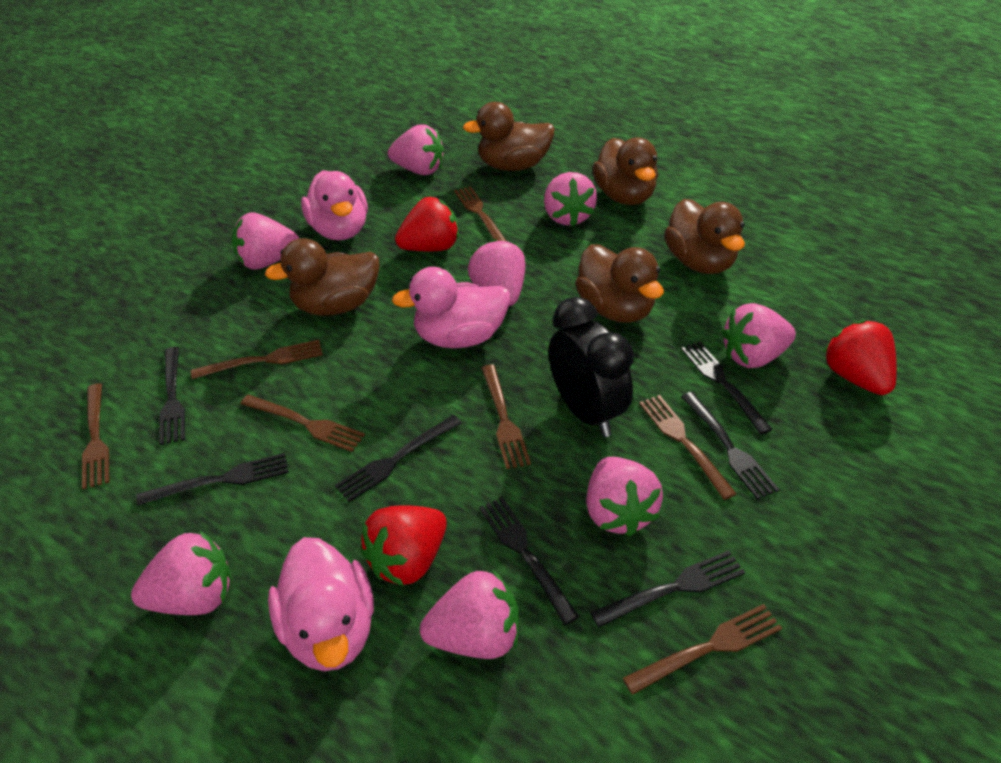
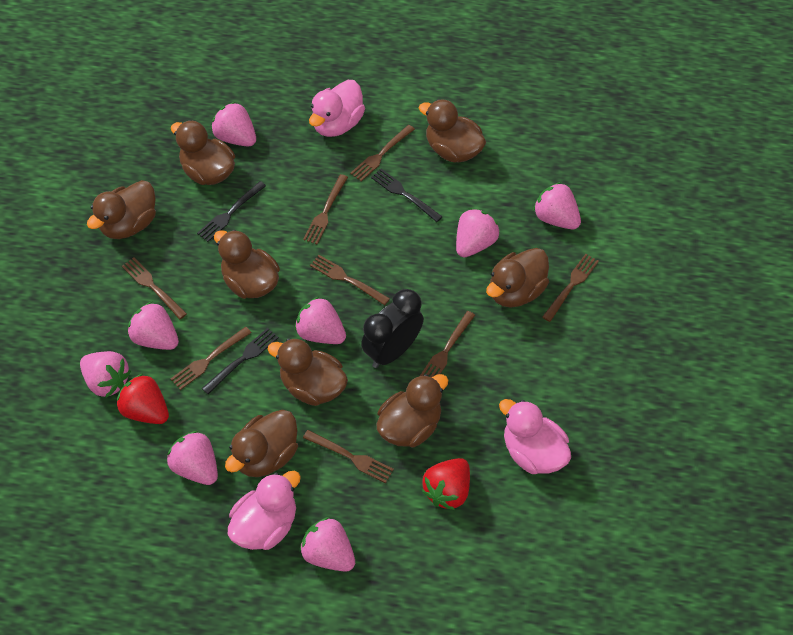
black fork: [136,453,289,506] [159,347,185,445] [335,415,462,502] [479,497,579,625] [590,551,745,627] [681,342,773,435] [681,392,779,500] = 7 -> [197,181,266,242] [202,328,279,394] [371,169,442,222] = 3
brown duck: [265,238,380,316] [463,102,554,171] [575,244,664,323] [592,137,658,205] [664,199,745,274] = 5 -> [87,180,156,239] [171,120,235,185] [214,230,280,299] [225,410,298,477] [268,338,348,406] [377,374,448,447] [419,99,486,163] [486,248,549,308] = 8
brown fork: [82,383,110,489] [191,340,323,379] [240,395,365,452] [454,186,507,242] [481,365,531,469] [623,604,782,695] [639,395,737,500] = 7 -> [122,258,187,319] [171,327,251,390] [303,174,348,244] [303,430,394,483] [310,255,390,305] [350,125,415,181] [420,311,475,377] [542,254,599,322] = 8
red strawberry: [360,505,447,586] [395,197,459,251] [823,320,897,395] = 3 -> [117,374,169,424] [422,458,470,510] = 2

